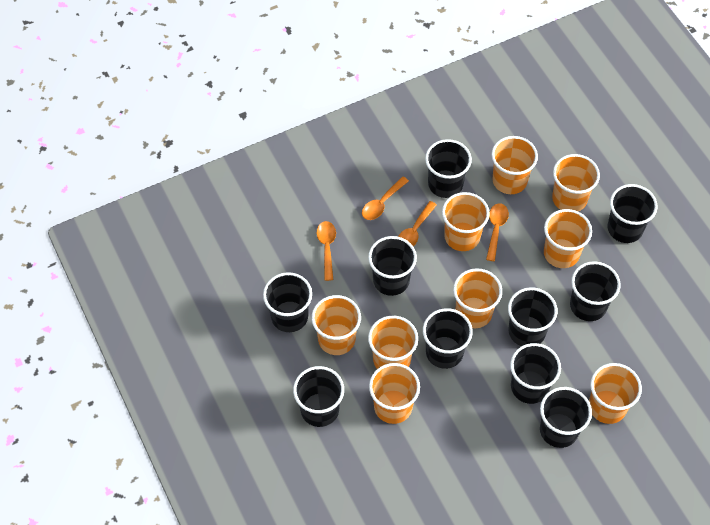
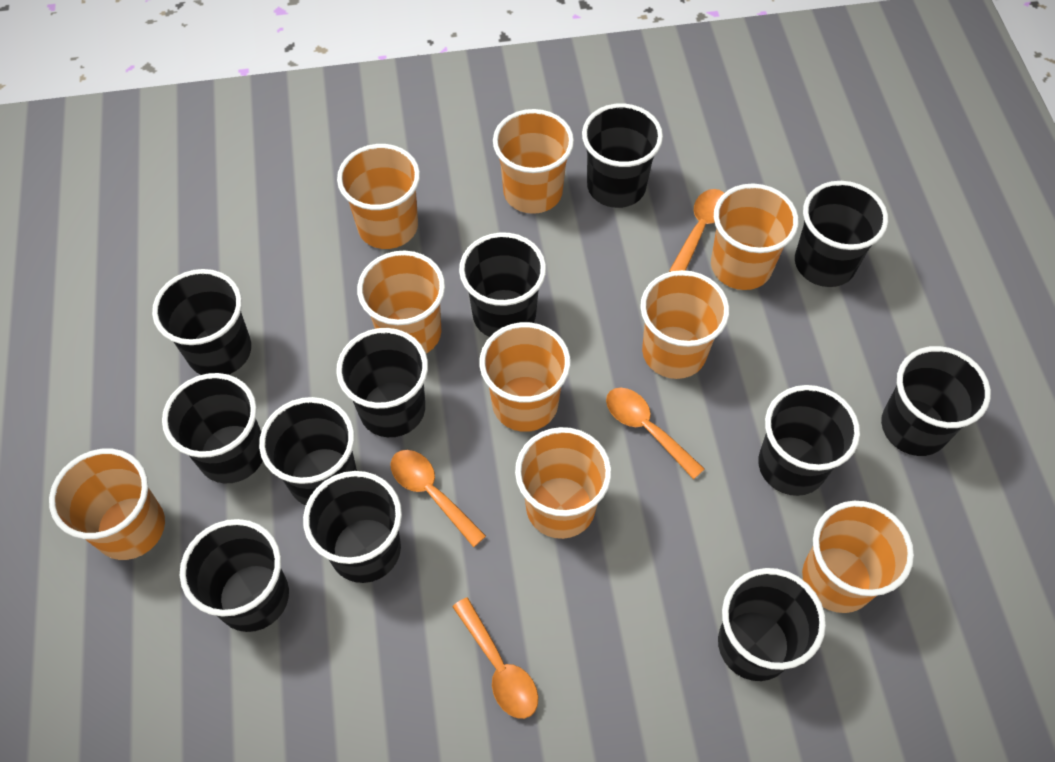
black cup: [263,272,312,332] [293,366,344,427] [368,236,417,296] [423,308,473,369] [425,139,472,198] [508,287,558,346] [510,343,561,404] [540,387,592,448] [570,261,621,321] [608,184,657,243] = 10 -> [152,269,251,375] [162,373,263,483] [180,519,289,632] [259,397,357,505] [303,471,402,583] [336,328,428,437] [459,232,546,337] [582,103,663,208] [718,568,826,681] [758,385,860,496] [795,181,888,287] [881,346,991,456] = 12

